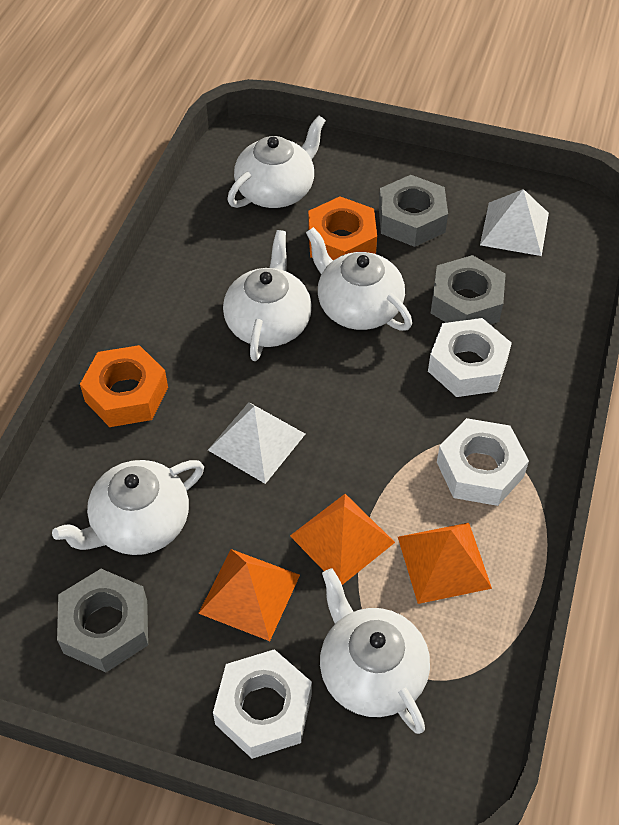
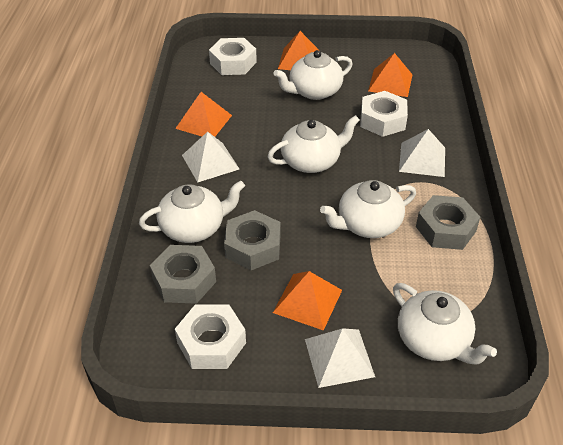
orange nut: [80,345,168,427] [308,196,377,261] = 2 -> none = 0
orange pyramid: [198,549,300,641] [290,494,395,585] [398,523,492,604] = 3 -> [175,92,232,137] [273,271,342,331] [278,31,321,70] [368,53,413,97] = 4
white pyramid: [208,402,305,484] [480,189,549,256] = 2 -> [182,132,239,182] [305,328,375,388] [399,129,445,177] = 3

